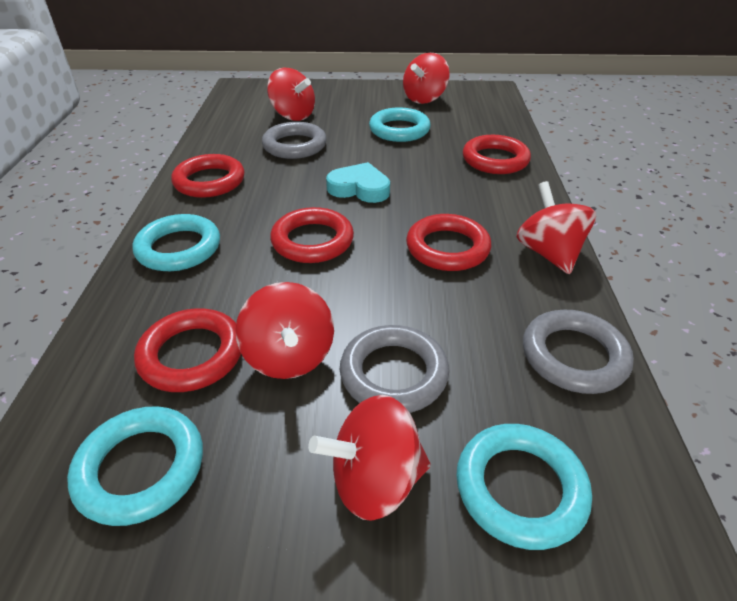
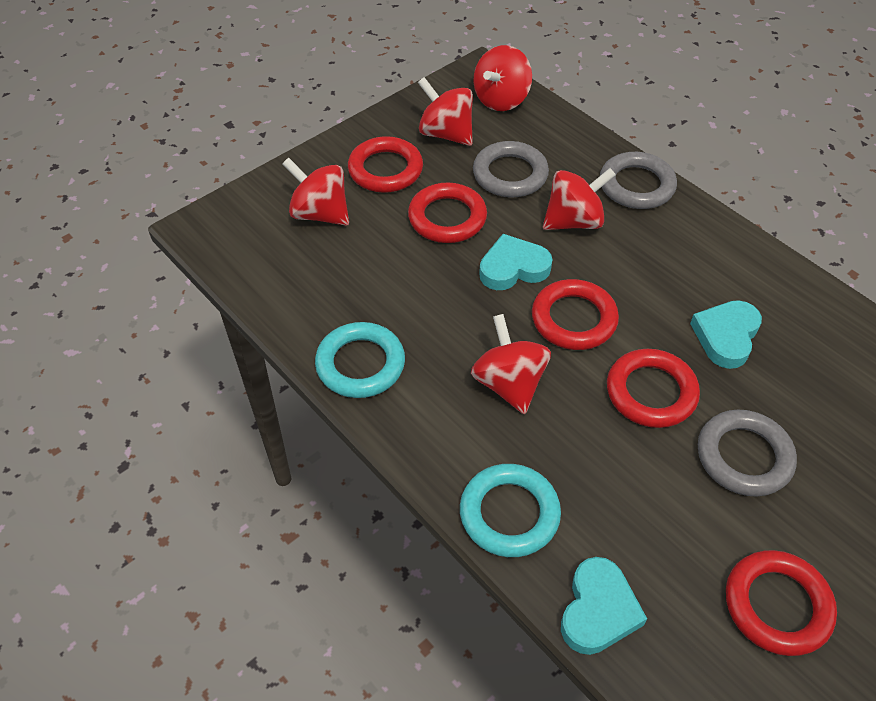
turquoise heart: [326,162,390,203] = 1 -> [479,234,552,290] [561,557,647,655] [690,300,762,369] = 3
turquoise ring: [67,406,203,526] [132,214,220,271] [369,107,431,142] [456,424,592,550] = 4 -> [315,322,405,398] [460,464,561,557] = 2

